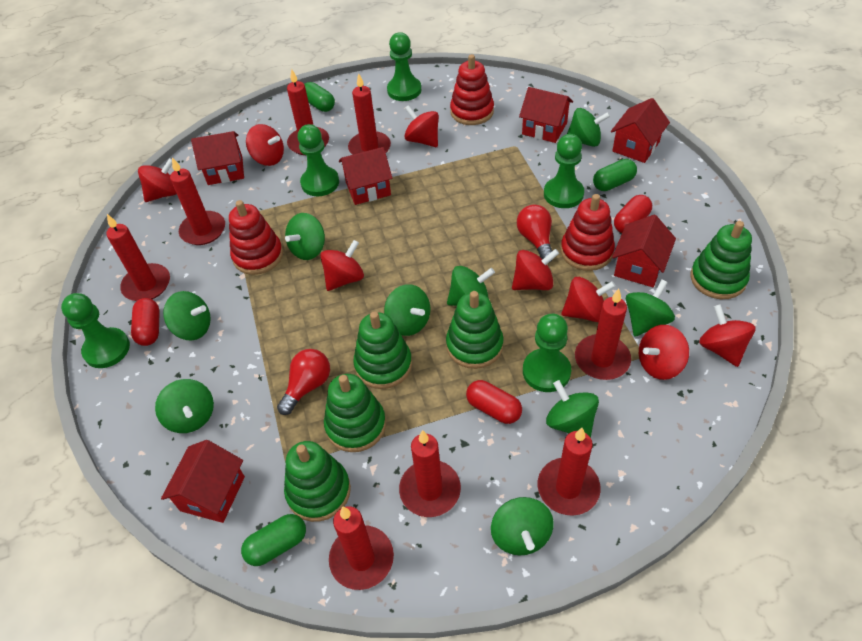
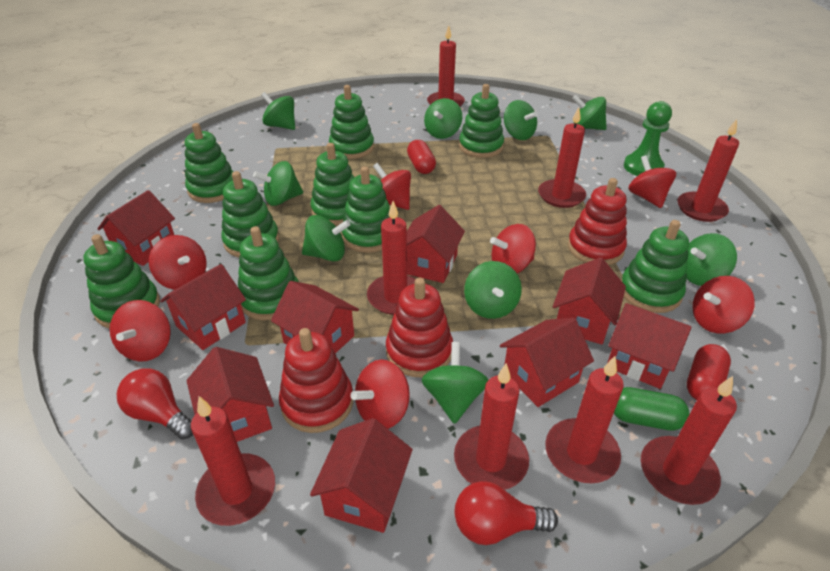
green capsule: [241,514,306,566] [304,82,335,112] [593,159,637,191] = 3 -> [614,387,690,431] = 1
green pawn: [61,293,130,368] [298,124,339,196] [387,32,422,101] [523,314,571,392] [544,134,584,208] = 5 -> [624,101,672,176] = 1
green stacking toy: [284,441,351,522] [324,374,386,452] [353,311,412,389] [446,291,504,369] [690,221,752,299] = 5 -> [83,234,160,329] [185,123,234,203] [221,171,279,258] [238,226,299,320] [310,143,354,226] [329,85,374,159] [342,166,390,253] [459,84,504,158] [621,220,689,313] = 9
red capsule: [131,298,160,346] [466,380,522,424] [614,195,652,233] = 3 -> [407,140,436,174] [687,344,731,400] = 2
red house: [161,440,245,523] [191,131,244,185] [339,147,393,205] [519,87,573,143] [611,98,670,163] [612,215,676,287] = 6 -> [97,190,175,266] [160,264,246,350] [186,347,274,442] [271,281,359,353] [310,418,413,533] [407,205,465,283] [500,318,594,407] [553,257,626,345] [607,303,692,389] = 9
red spinning top: [138,158,177,202] [246,124,284,166] [320,240,364,291] [404,105,439,147] [512,249,559,290] [561,277,616,322] [639,325,689,380] [699,304,756,367] = 8 -> [110,300,171,362] [149,235,207,290] [350,360,410,429] [373,163,411,210] [490,224,536,273] [628,155,676,208] [693,276,755,334] = 7

